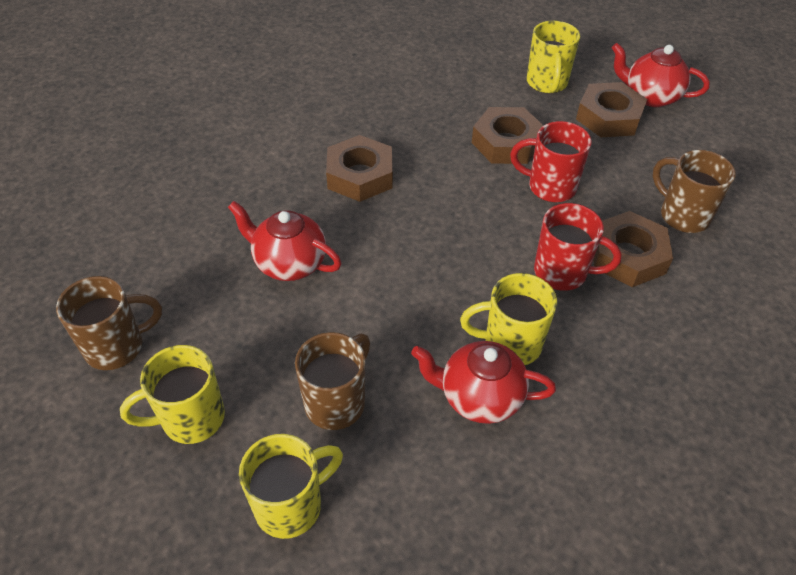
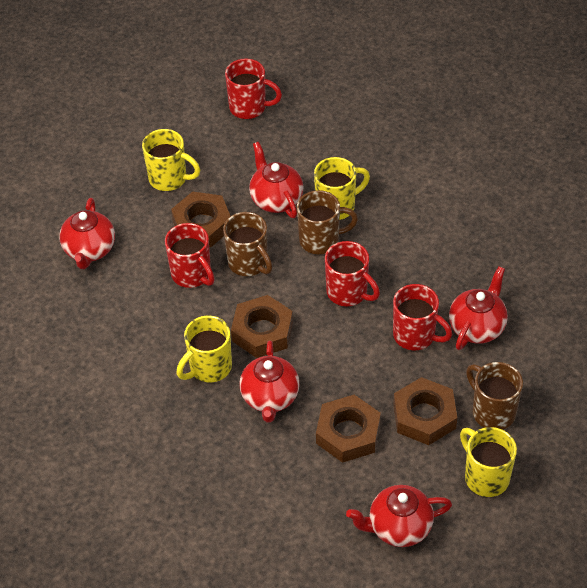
red mug: [510,121,592,202] [534,203,622,291] = 2 -> [165,223,215,288] [225,58,282,119] [325,241,380,306] [393,284,452,350] = 4
red teapot: [228,201,342,281] [411,341,556,424] [612,43,710,107] = 3 -> [59,198,115,269] [239,340,300,423] [249,142,304,218] [346,485,452,547] [449,266,508,350] = 5

